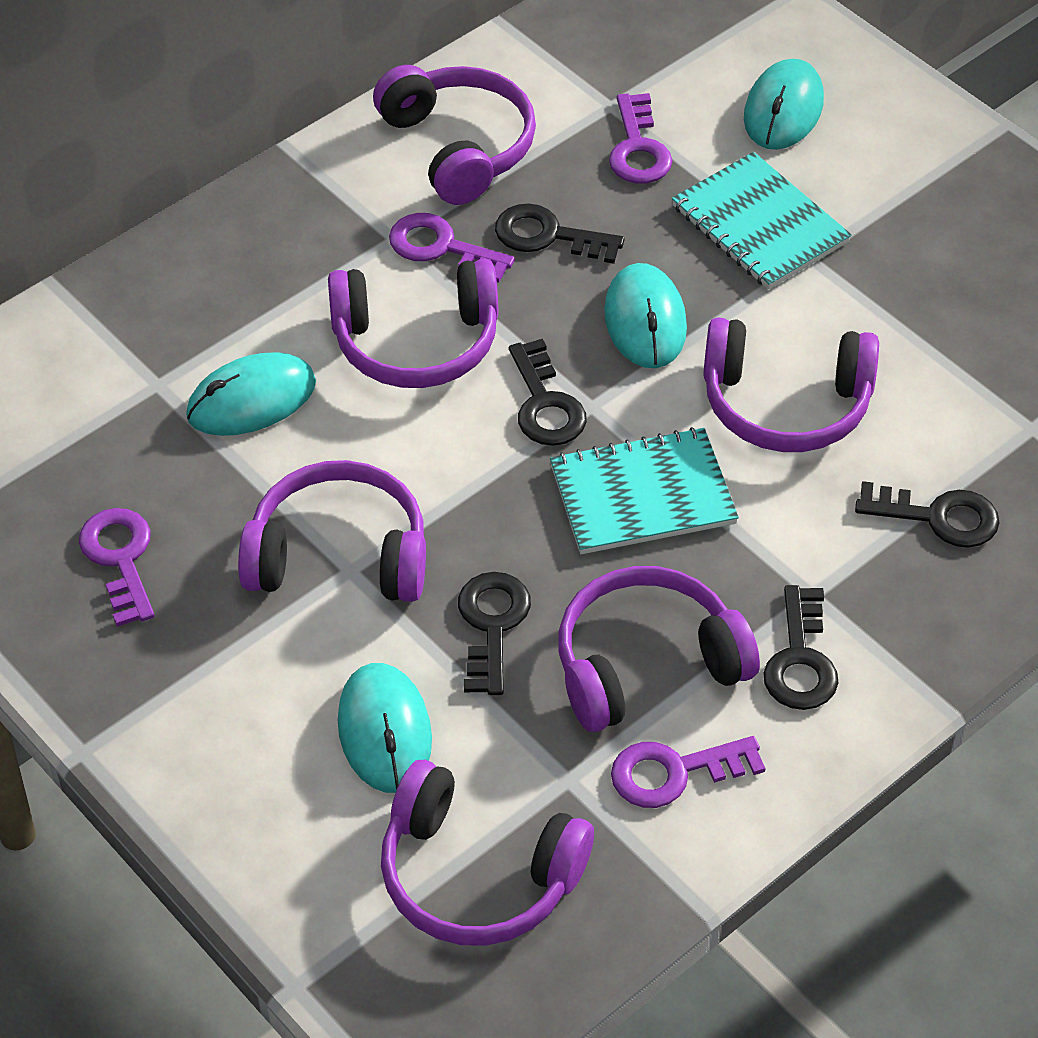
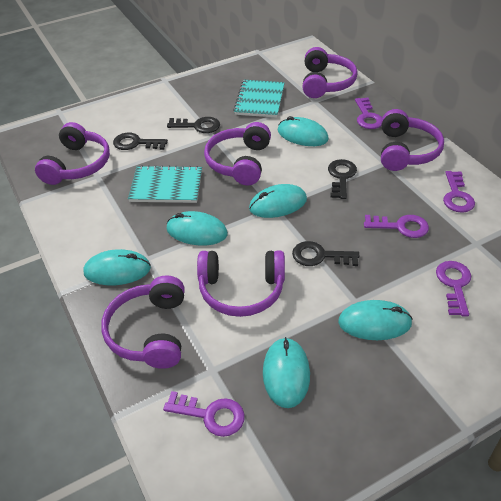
black key: [458,572,531,695] [495,203,624,264] [509,339,587,446] [763,585,839,710] [855,481,1000,548] = 5 -> [113,133,168,150] [167,117,220,133] [292,241,359,266] [328,159,357,199] = 4
purple key: [79,508,154,627] [389,213,515,283] [609,93,673,184] [611,736,766,808] = 4 -> [163,391,245,437] [355,97,382,129] [364,215,429,238] [436,261,471,316] [443,171,475,213] = 5
turquoise mouse: [186,352,316,436] [337,663,432,793] [604,263,687,368] [744,59,824,150] = 4 -> [83,249,151,285] [166,211,228,245] [249,184,307,218] [263,337,310,408] [278,116,329,146] [338,300,413,340] = 6

